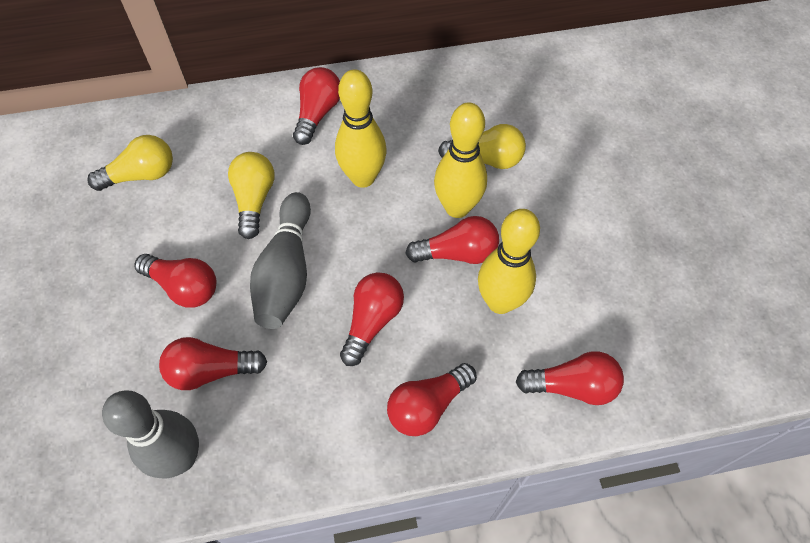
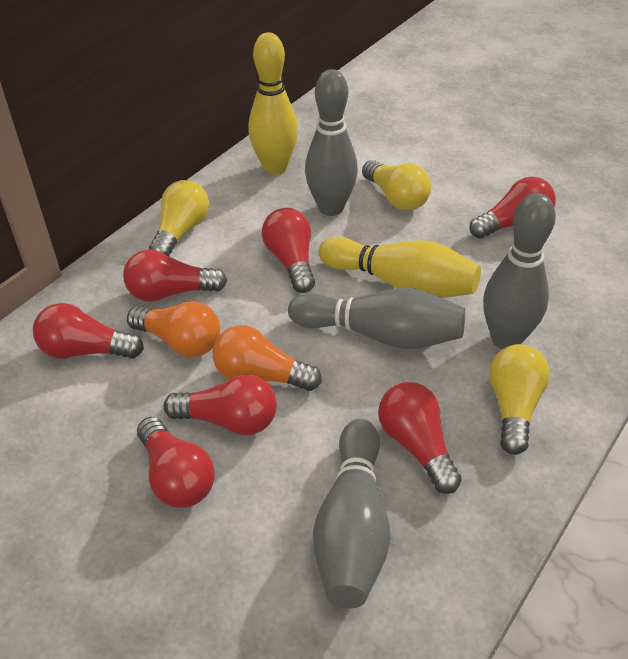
grey bowling pin: [102,390,199,478] [250,192,311,329] = 2 -> [288,288,465,349] [305,69,358,216] [313,419,390,609] [483,193,556,349] = 4
orange light bulb: none = 0 -> [127,301,220,357] [213,325,322,391] = 2
yellow bowling pin: [335,69,387,188] [434,102,487,218] [478,209,540,314] = 3 -> [248,32,298,175] [318,237,481,298] = 2

